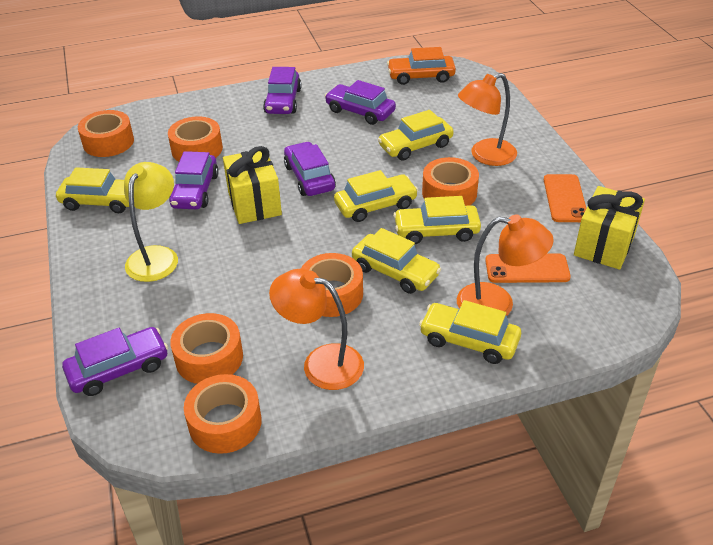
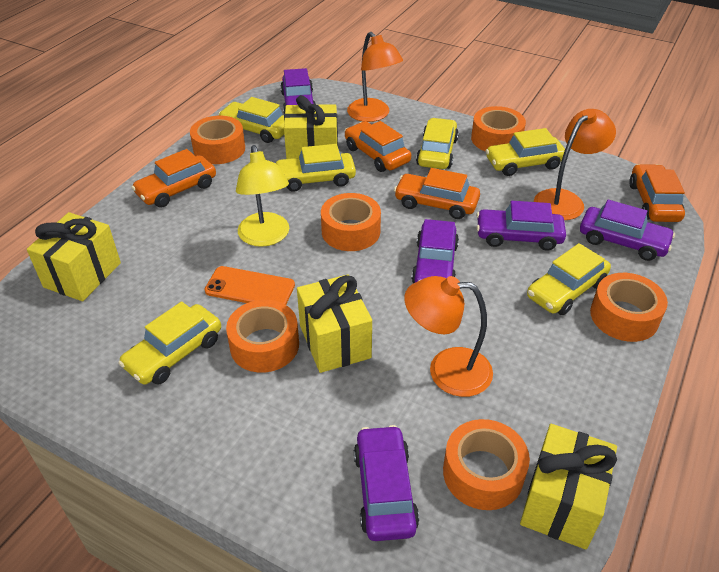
orange car: [387,47,456,85] = 1 -> [131,149,216,208] [345,121,411,172] [394,168,480,219] [629,164,685,222] = 4
orange phone: [485,253,571,283] [544,174,586,222] = 2 -> [204,266,295,305] = 1
yellow gift: [223,146,282,224] [574,186,645,270] = 2 -> [27,212,121,301] [284,95,338,159] [297,274,372,373] [520,424,617,549] = 4

